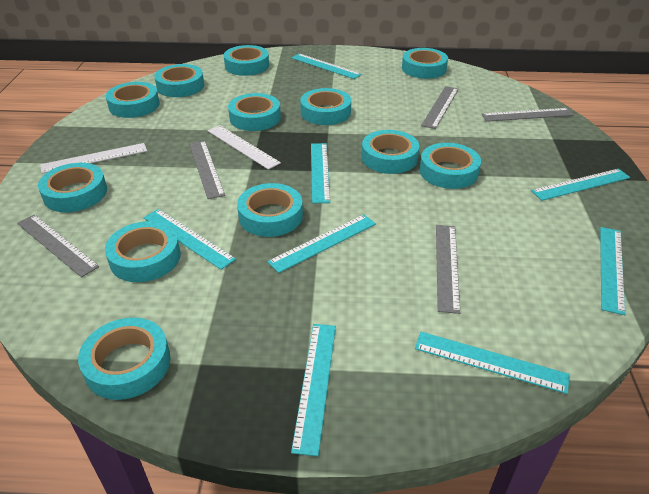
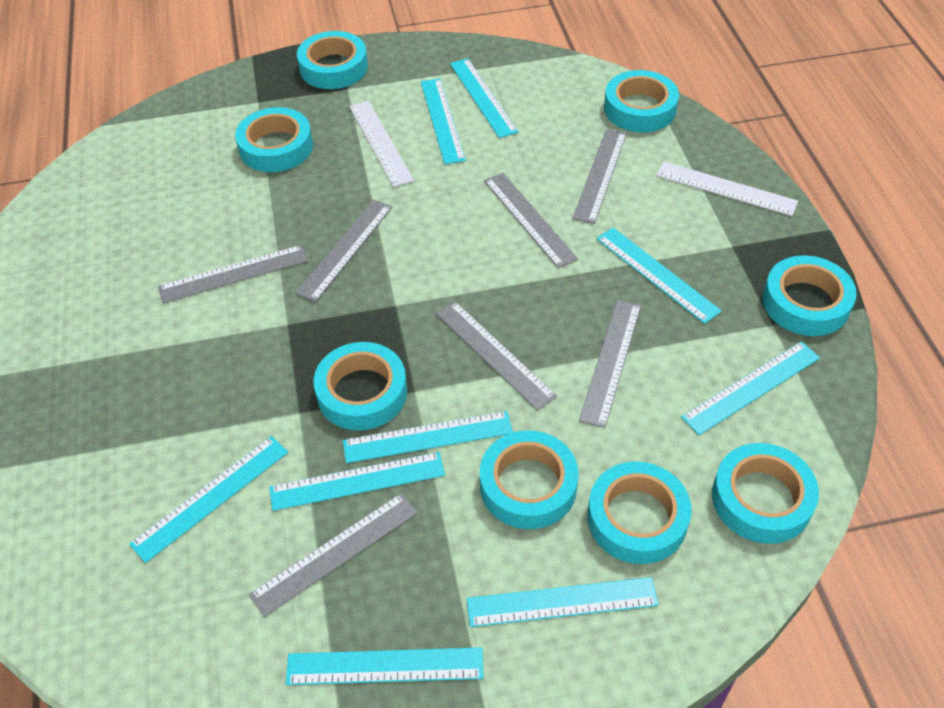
grey ruler: [17,214,99,277] [189,141,225,199] [421,86,459,129] [436,225,460,314] [481,108,574,122] = 5 -> [158,245,308,303] [249,493,418,617] [295,200,392,302] [436,301,557,410] [484,173,578,268] [572,129,627,224] [579,300,641,428] = 7
turquoise ruler: [143,209,236,270] [267,214,376,273] [291,54,362,79] [291,324,336,456] [311,143,330,203] [415,332,570,394] [531,169,630,201] [600,227,625,315] = 8 -> [129,436,288,563] [269,452,445,511] [286,647,484,685] [343,411,513,463] [421,78,466,164] [450,58,518,138] [467,577,659,627] [596,228,722,324] [681,341,820,435] = 9
turquoise tape: [38,163,107,212] [78,317,170,400] [105,221,181,282] [106,82,160,118] [154,64,204,97] [224,45,269,76] [228,93,281,131] [237,183,303,237] [300,88,351,125] [362,130,419,174] [402,48,448,79] [420,143,481,189] = 12 -> [235,107,313,172] [297,31,368,89] [314,342,407,431] [480,431,579,529] [587,461,692,564] [604,70,679,132] [712,443,819,544] [763,255,857,336] = 8

